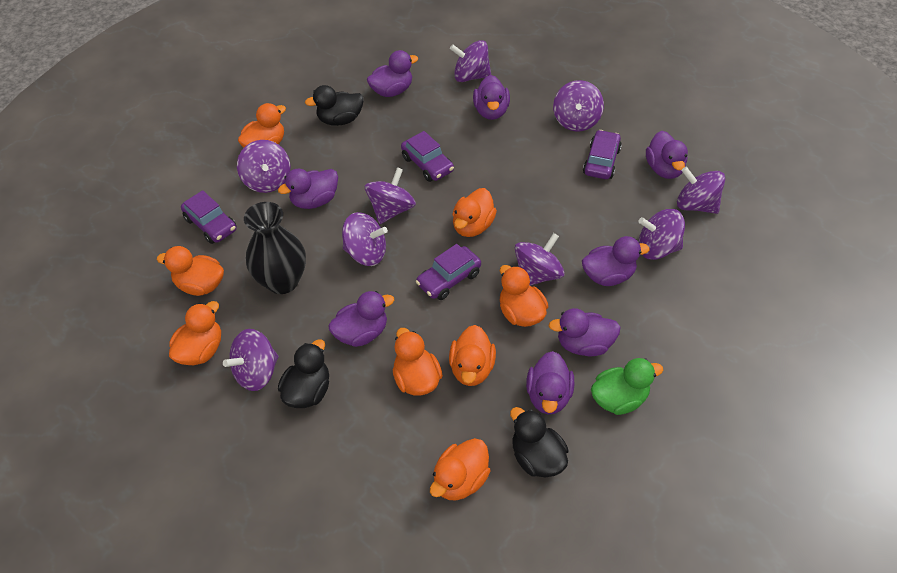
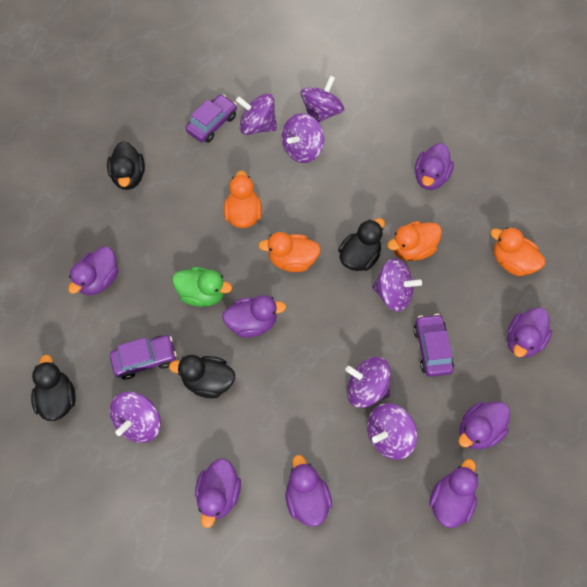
black duck: [278,339,329,408] [305,85,364,126] [510,407,568,477] = 3 -> [31,355,76,421] [107,141,145,190] [169,355,235,398] [338,218,385,271] = 4
black vase: [244,202,306,294] = 1 -> none = 0
orange duck: [157,246,224,296] [169,301,221,365] [238,103,286,147] [393,328,443,396] [430,438,490,500] [449,325,496,386] [452,188,497,237] [500,265,548,327] = 8 -> [224,170,262,228] [258,232,321,272] [387,221,442,261] [490,227,545,276] = 4
purple car: [181,190,237,244] [401,131,454,182] [416,244,481,300] [583,130,622,179] = 4 -> [110,335,177,379] [186,94,237,143] [413,314,454,377] = 3
purple spinning top: [223,329,279,391] [237,140,291,193] [342,212,388,266] [365,167,416,224] [450,40,491,82] [515,233,565,286] [553,80,604,131] [638,209,685,260] [677,167,725,214] = 9 -> [110,392,161,443] [236,93,277,135] [282,113,324,163] [301,76,344,123] [345,357,391,408] [367,403,417,460] [372,258,422,312] = 7

